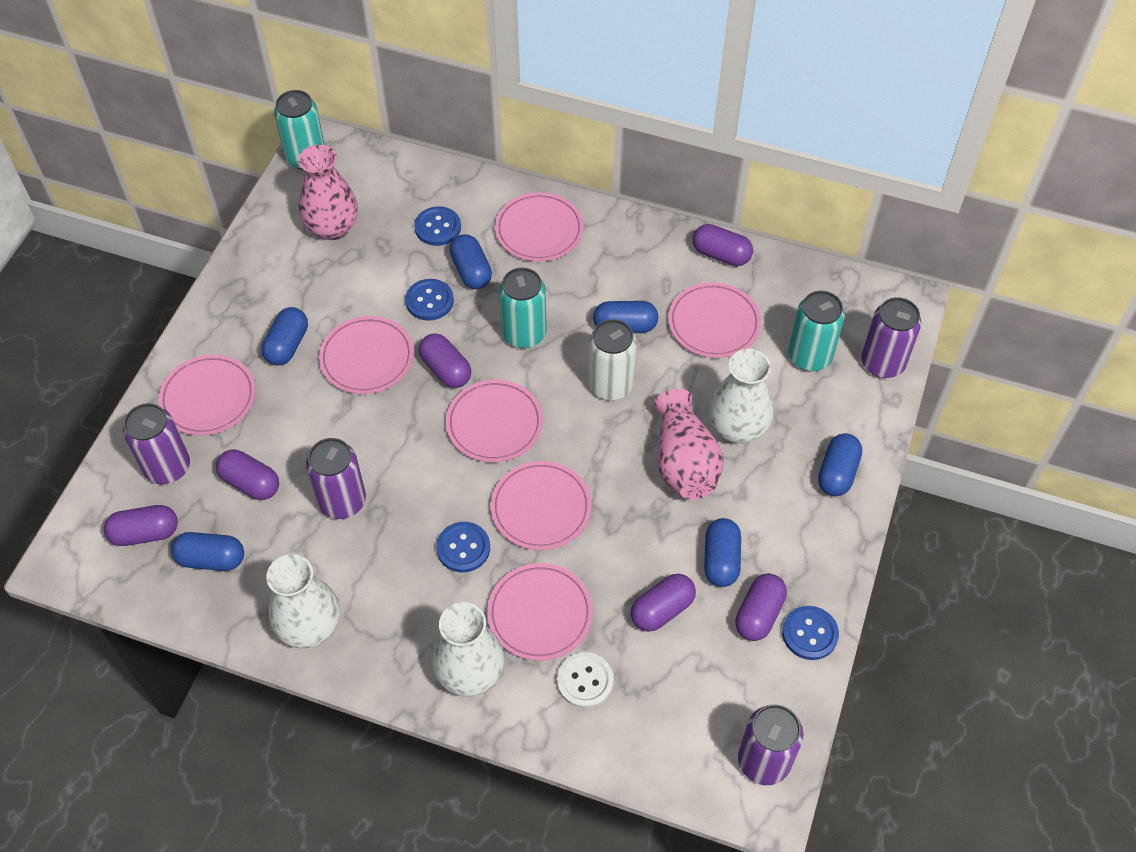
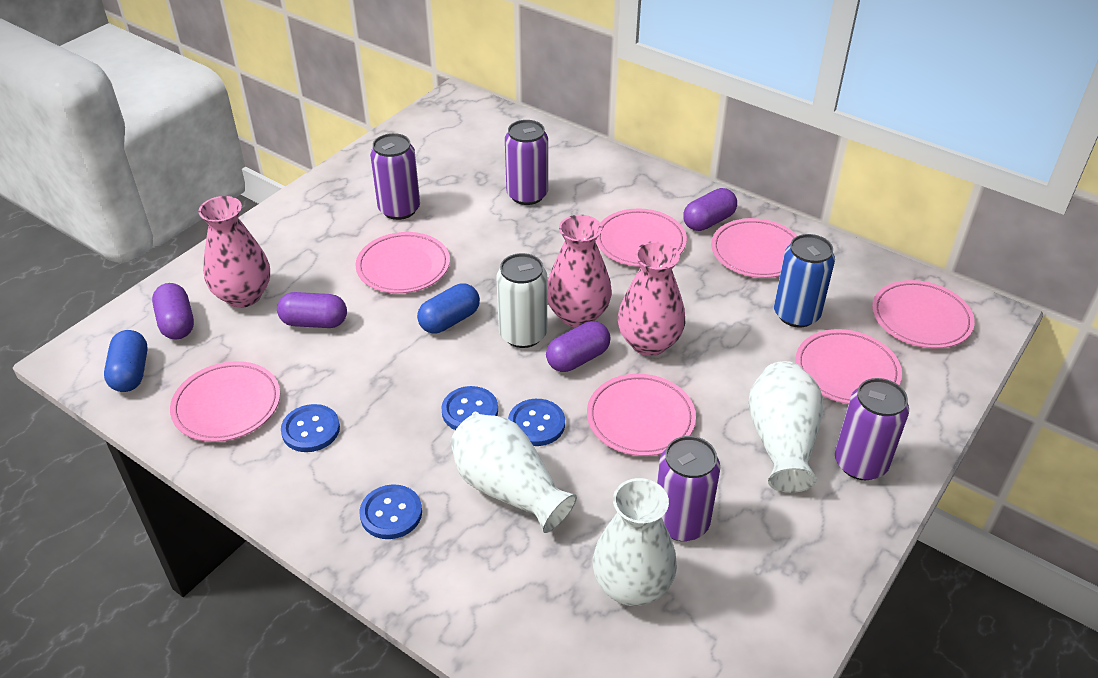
blue can: none = 0 -> [774,234,835,328] = 1
blue capsule: [171,532,244,571] [261,307,308,365] [450,235,492,289] [593,301,658,333] [704,518,741,587] [818,433,862,496] = 6 -> [104,330,148,392] [417,283,480,333] = 2
pink vase: [298,145,358,240] [654,389,724,500] = 2 -> [198,196,270,308] [547,215,612,328] [618,241,685,356] = 3
purple capsule: [104,505,178,546] [216,449,279,500] [419,334,471,388] [631,574,696,632] [692,224,753,266] [735,573,787,641] = 6 -> [152,283,194,340] [277,292,347,328] [546,321,611,372] [683,188,737,231] = 4
turquoise can: [274,90,325,170] [499,268,547,348] [788,291,845,371] = 3 -> none = 0
white button: [557,652,614,708] = 1 -> none = 0

